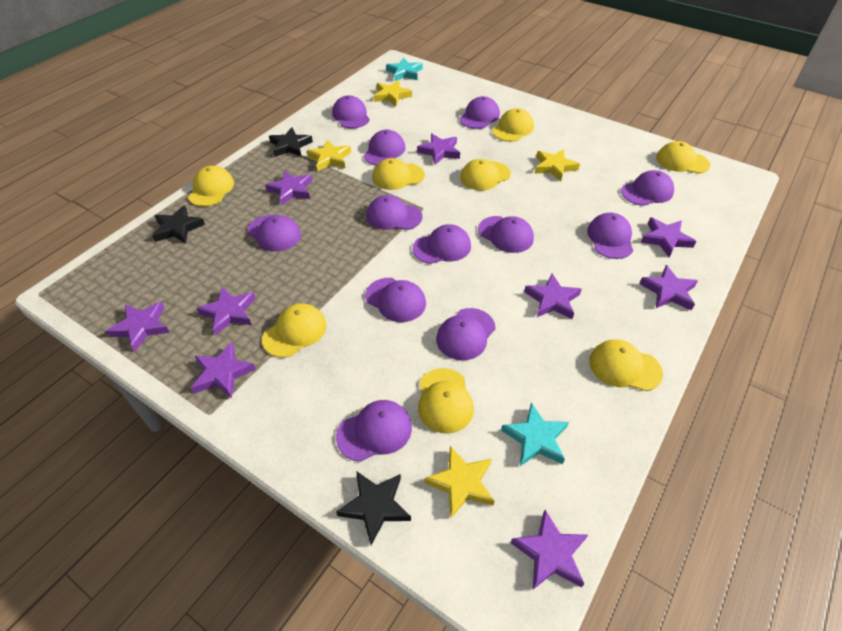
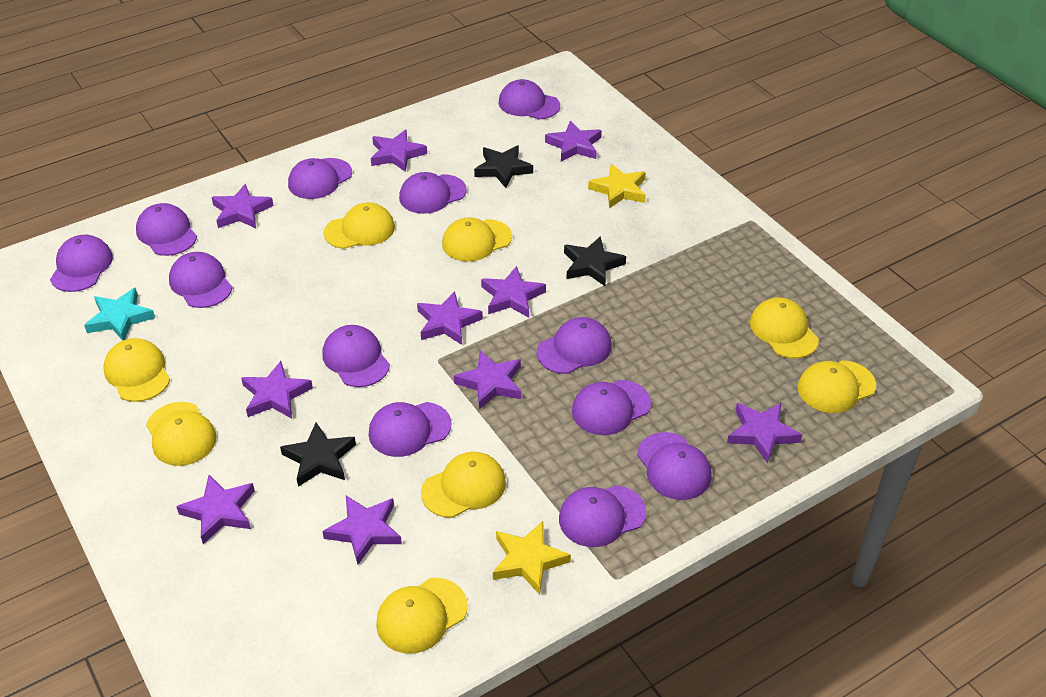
purple star: [106,301,170,351] [191,342,256,398] [196,287,256,336] [265,171,312,206] [417,133,460,165] [511,510,588,589] [524,273,582,319] [639,265,698,311] [641,217,696,257] = 9 -> [176,475,255,544] [212,184,274,228] [241,361,313,419] [322,496,402,565] [371,129,427,172] [417,291,483,345] [454,351,521,409] [481,266,546,318] [545,120,602,162] [727,403,802,464] = 10
turquoise star: [386,57,423,81] [501,403,569,466] = 2 -> [84,288,155,341] = 1
yellow star: [307,139,351,171] [374,80,412,106] [424,446,495,518] [535,149,580,181] = 4 -> [493,521,571,595] [588,164,646,209] = 2

